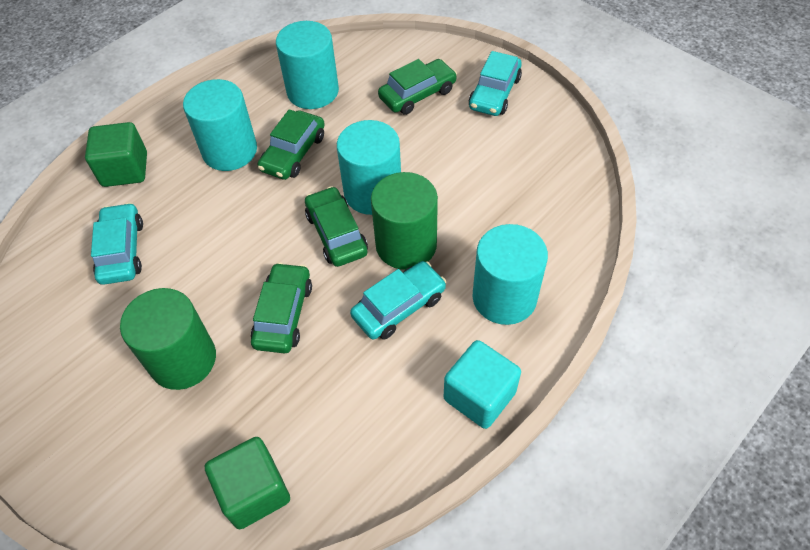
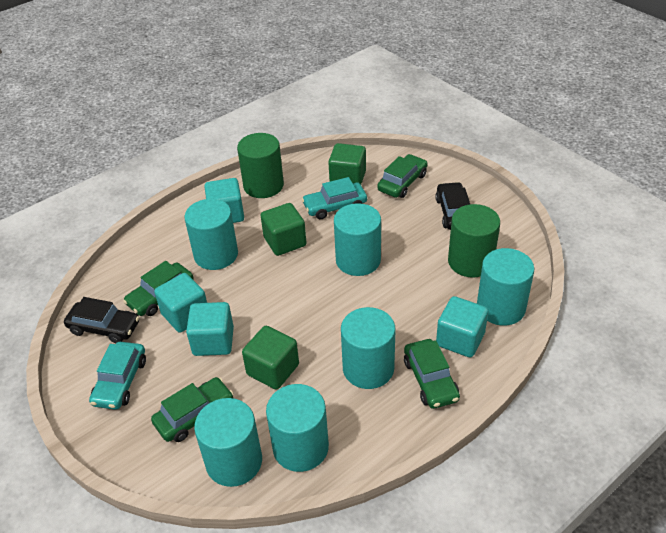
black car: none = 0 -> [64,297,139,343] [435,182,470,230] = 2
green cube: [85,122,147,187] [205,437,290,529] = 2 -> [242,326,299,390] [260,203,307,256] [328,143,366,184] = 3
turquoise car: [91,203,143,285] [350,261,446,340] [469,51,522,116] = 3 -> [89,342,146,410] [302,177,367,219] = 2
turquoise cube: [444,340,521,429] = 1 -> [154,273,207,333] [186,302,234,356] [204,178,244,223] [436,296,488,358] = 4
turquoise cylinder: [183,79,257,171] [276,21,339,109] [337,120,401,215] [472,224,548,325] = 4 -> [184,199,238,270] [194,398,262,487] [266,384,329,472] [334,203,381,276] [341,307,396,389] [477,248,534,326] = 6

